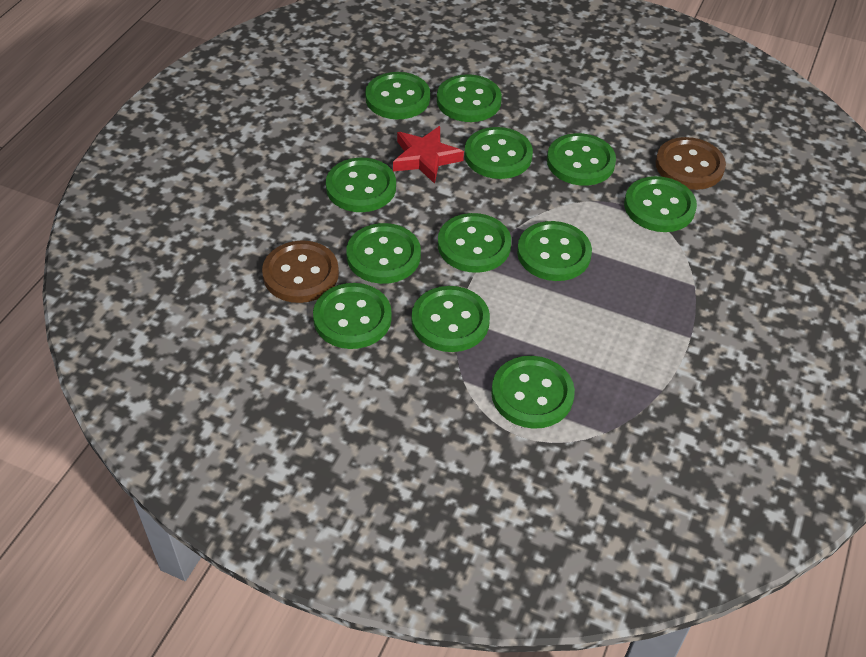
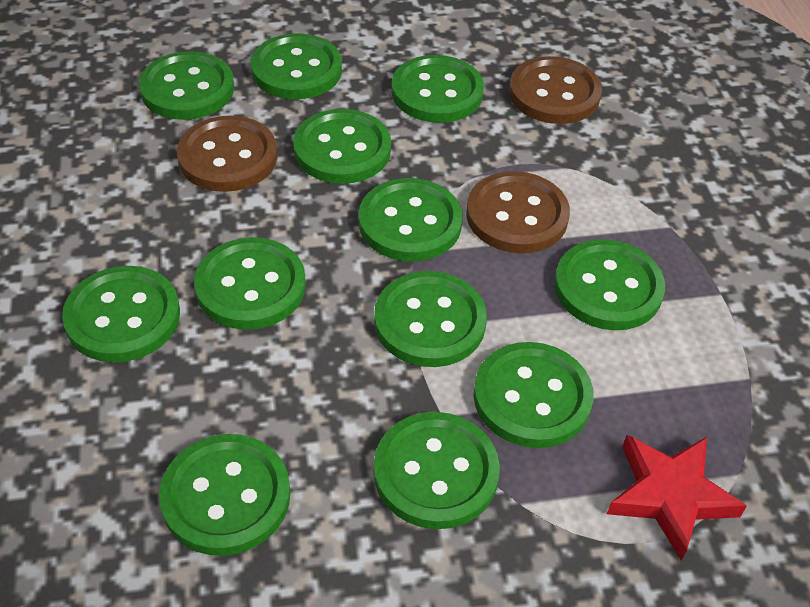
brown button: [262,240,339,303] [655,137,726,190] = 2 -> [177,116,277,192] [466,171,570,253] [509,56,602,124] = 3

